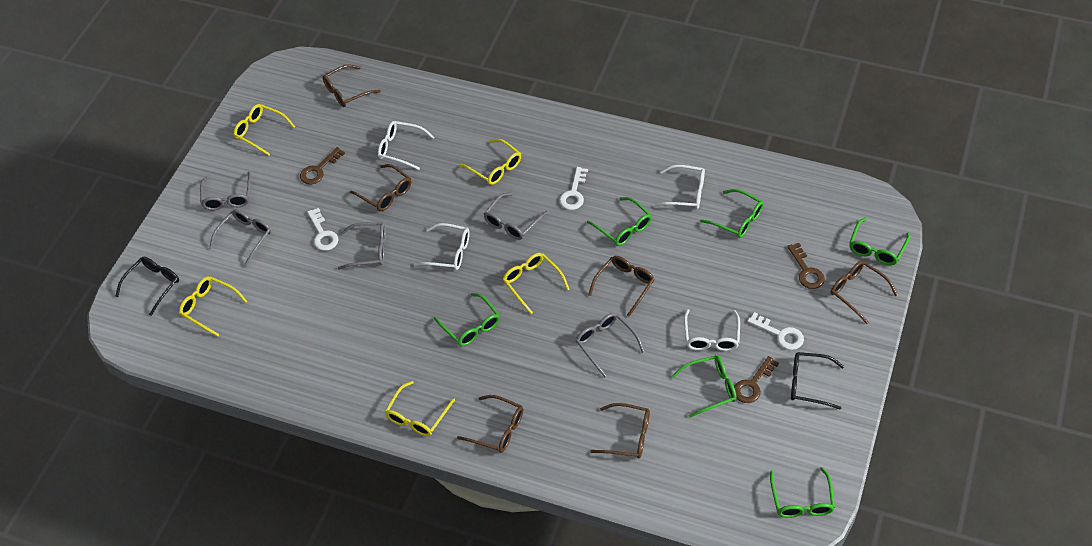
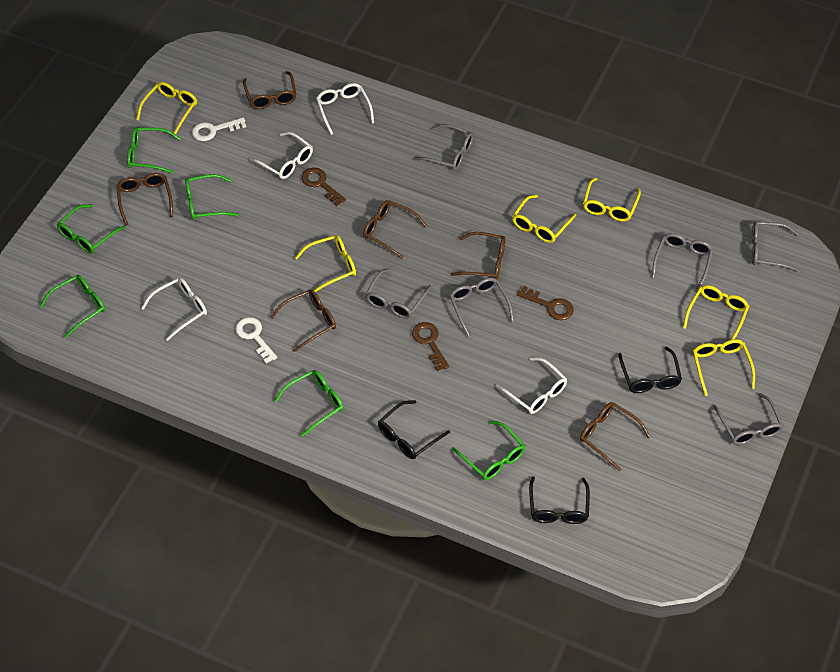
black glasses: [115,257,179,316] [791,352,844,410] = 2 -> [378,400,450,459] [529,476,590,524] [618,346,682,393] = 3
grey glasses: [200,172,251,210] [209,210,271,266] [338,222,386,270] [484,193,548,240] [575,313,645,377] = 5 -> [365,268,431,319] [414,124,473,171] [449,278,514,337] [652,233,713,289] [713,393,784,445] [752,222,800,272] = 6
white key: [307,208,339,251] [559,167,588,210] [747,312,804,350] = 3 -> [192,117,246,141] [235,317,277,363] = 2
yellow glasses: [179,276,248,337] [233,104,295,156] [385,381,455,436] [460,139,521,185] [502,253,570,314] = 5 -> [136,82,197,135] [295,235,356,292] [512,195,576,243] [583,178,641,221] [683,285,749,340] [693,339,755,396] = 6

